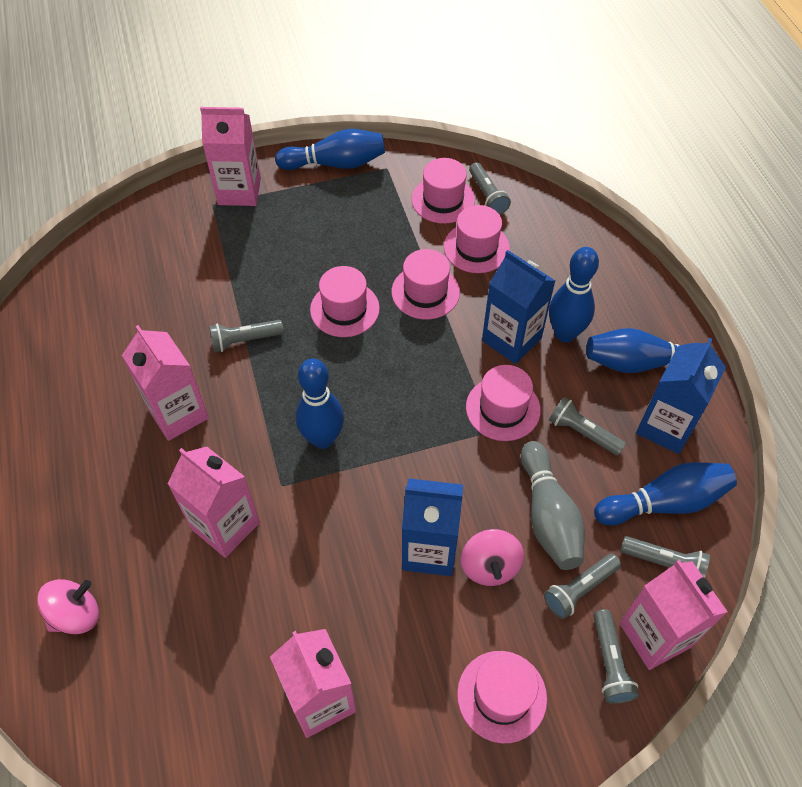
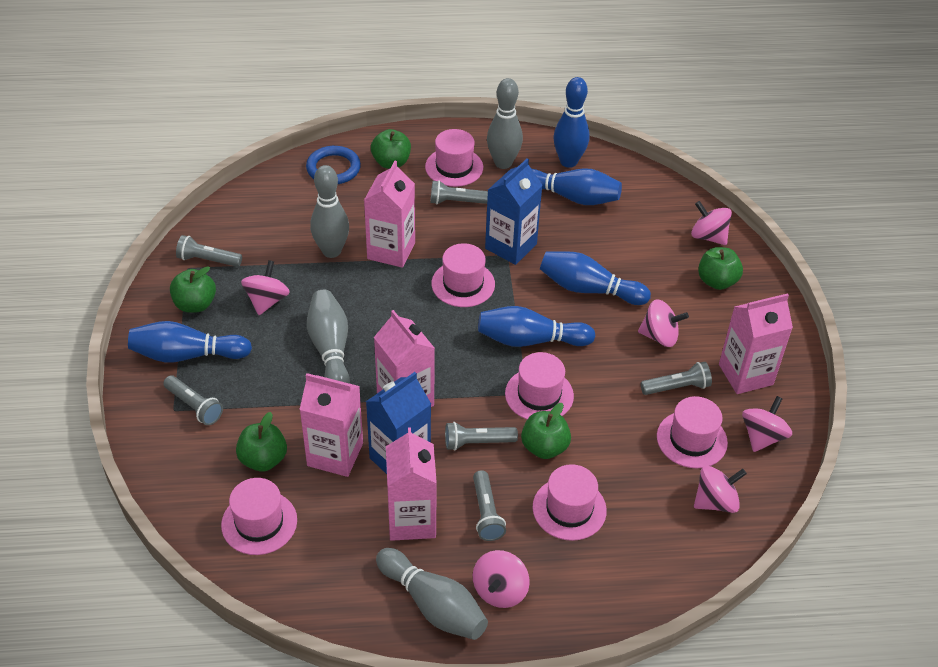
blue carton: [402,478,463,576] [482,250,555,364] [636,338,726,454] = 3 -> [366,372,431,474] [485,159,543,265] = 2
blue ring: none = 0 -> [306,146,361,184] = 1
green apple: none = 0 -> [170,266,216,313] [236,412,287,472] [371,129,411,169] [521,403,571,459] [698,247,743,290] = 5
grey bowling pin: [521,441,584,570] = 1 -> [307,290,350,383] [310,165,349,258] [376,548,488,640] [487,78,523,169] = 4
pink spinning top: [37,579,99,634] [461,529,524,586] = 2 -> [241,260,290,315] [473,550,530,608] [638,299,689,347] [691,201,732,245] [694,466,747,513] [742,396,792,452] = 6

